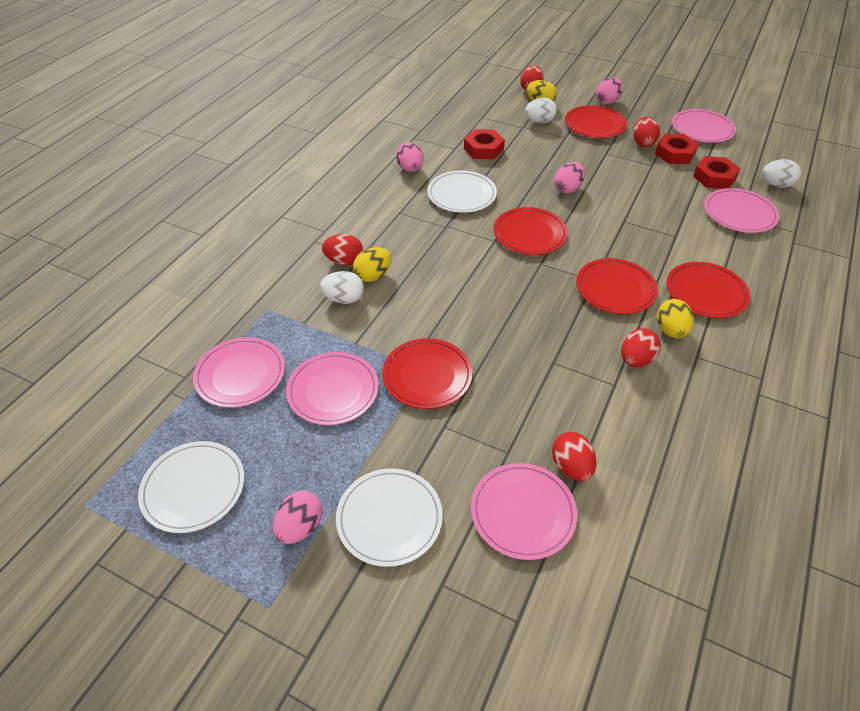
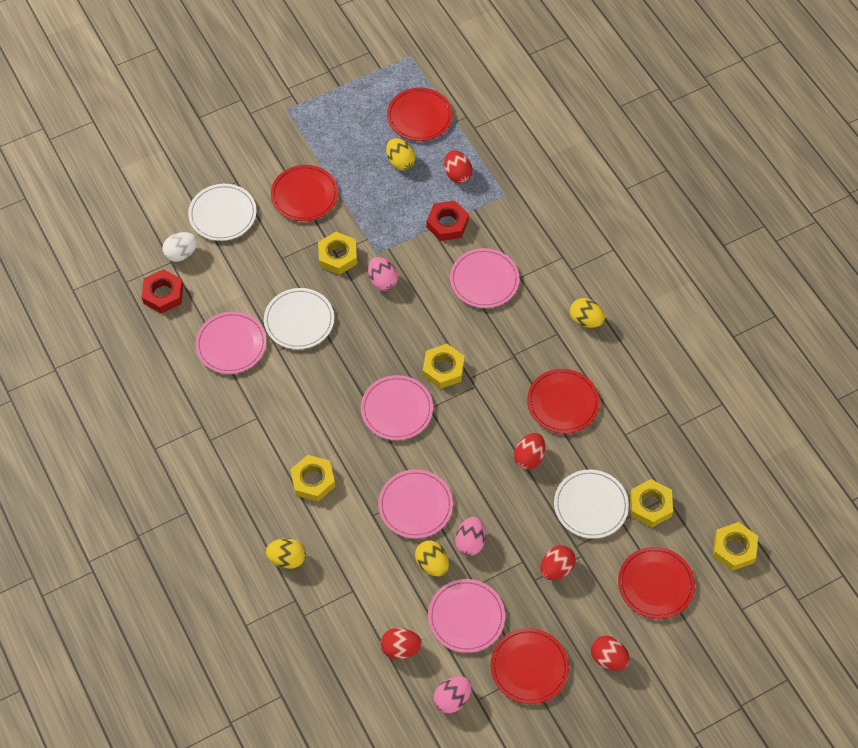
pink egg: [273,491,323,544] [396,142,423,172] [554,162,585,193] [596,77,623,104] = 4 -> [368,257,398,291] [434,676,471,713] [455,517,486,556] = 3
red nut: [464,129,505,160] [655,134,699,164] [693,156,740,189] = 3 -> [142,269,183,313] [427,200,469,241] = 2
white egg: [320,271,364,304] [525,98,557,123] [762,159,801,188] = 3 -> [162,232,197,262] = 1
yellow egg: [353,247,391,282] [527,80,557,101] [657,299,694,338] = 3 -> [265,538,306,569] [386,138,415,170] [415,540,449,576] [570,298,605,328] = 4
yellow nut: none = 0 -> [290,455,335,502] [318,232,357,275] [423,344,465,389] [630,479,673,527] [713,522,758,571] = 5

